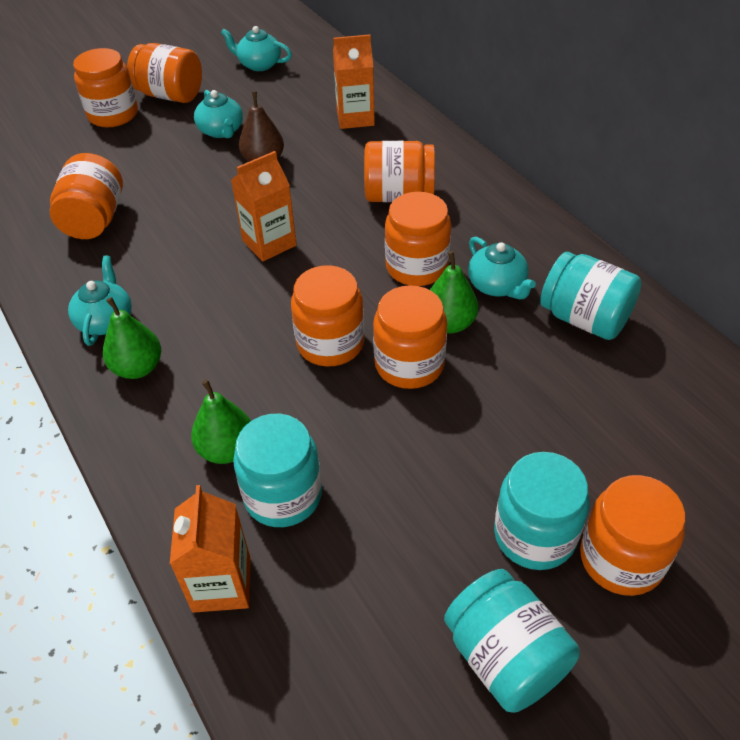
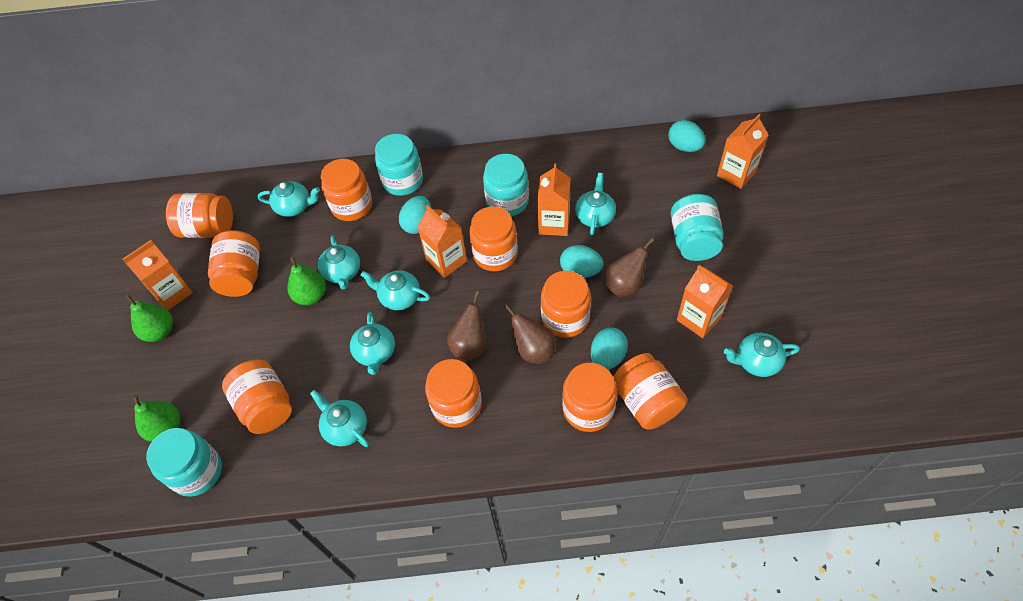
brown pear: [239,91,284,162] = 1 -> [447,291,487,360] [504,304,556,364] [605,238,654,297] = 3
orange carton: [170,485,250,613] [231,151,297,262] [333,34,375,129] = 3 -> [122,240,193,310] [418,205,467,278] [537,164,571,236] [677,265,733,338] [717,114,768,189] = 5
orange jar: [50,153,123,239] [73,48,138,127] [127,43,202,103] [291,265,364,367] [364,141,435,202] [373,285,447,389] [385,192,451,286] [580,475,685,596] = 8 -> [166,193,233,238] [208,230,260,297] [222,360,292,434] [321,159,372,221] [425,359,482,428] [469,207,518,271] [541,271,591,338] [562,363,617,432] [613,353,687,430] = 9
turquoise egg: none = 0 -> [399,196,431,234] [560,245,604,278] [591,327,628,370] [668,120,705,152] = 4
turquoise teapot: [68,256,132,346] [194,90,243,138] [221,26,292,71] [468,237,536,300] = 4 -> [258,181,320,217] [310,390,369,447] [318,235,360,290] [350,312,395,375] [361,271,430,310] [575,173,616,235] [724,333,800,377] = 7

